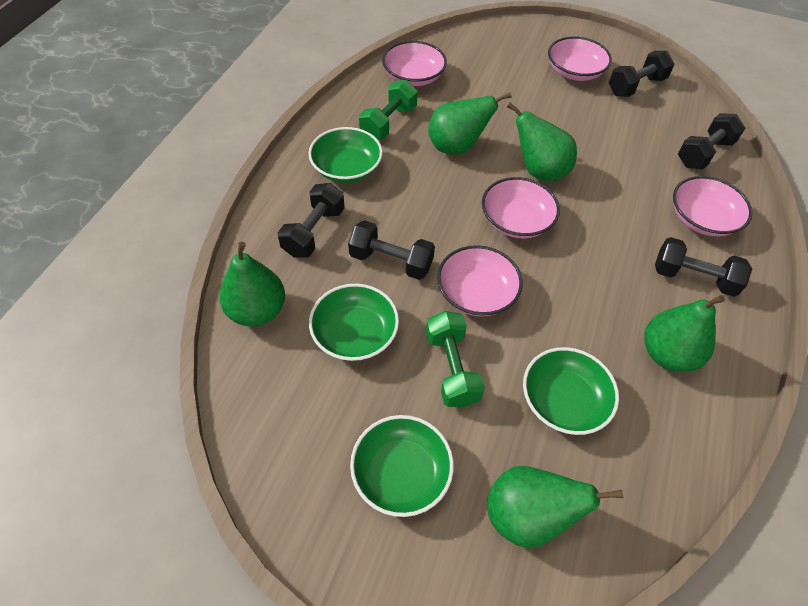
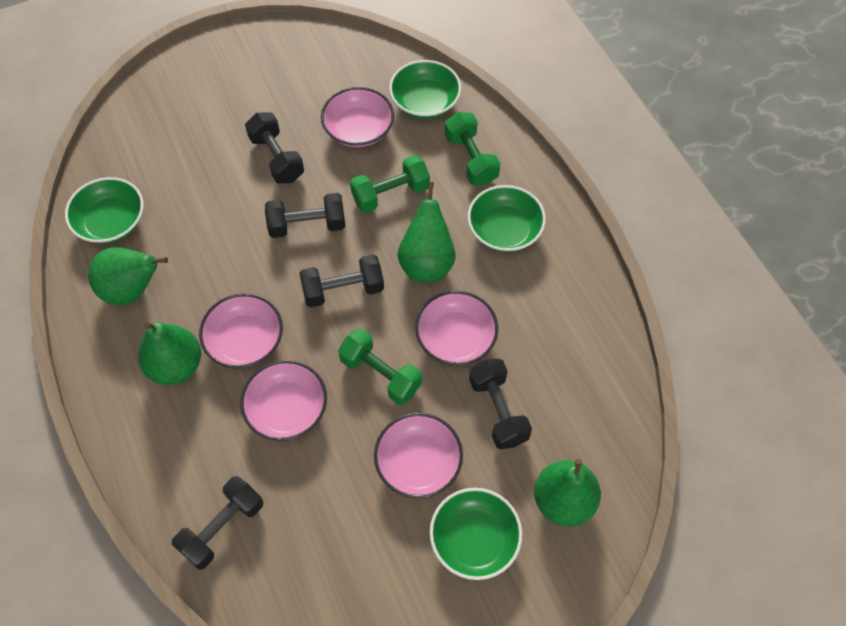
green dumbbell: [359,80,418,140] [426,311,485,408] = 2 -> [338,328,422,405] [350,155,430,213] [445,112,501,185] = 3
green pear: [219,242,285,326] [428,92,511,154] [487,466,623,548] [507,103,577,181] [644,295,725,372] = 5 -> [88,247,168,306] [138,322,201,385] [398,182,456,282] [534,459,601,526] = 4

